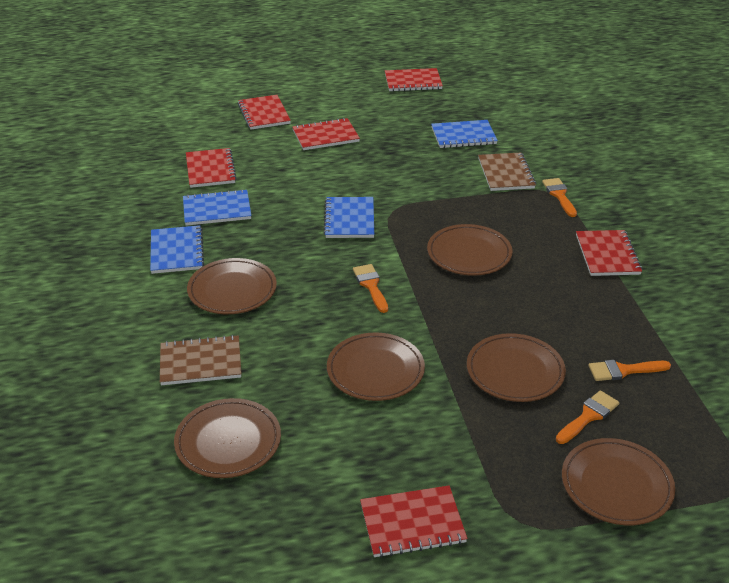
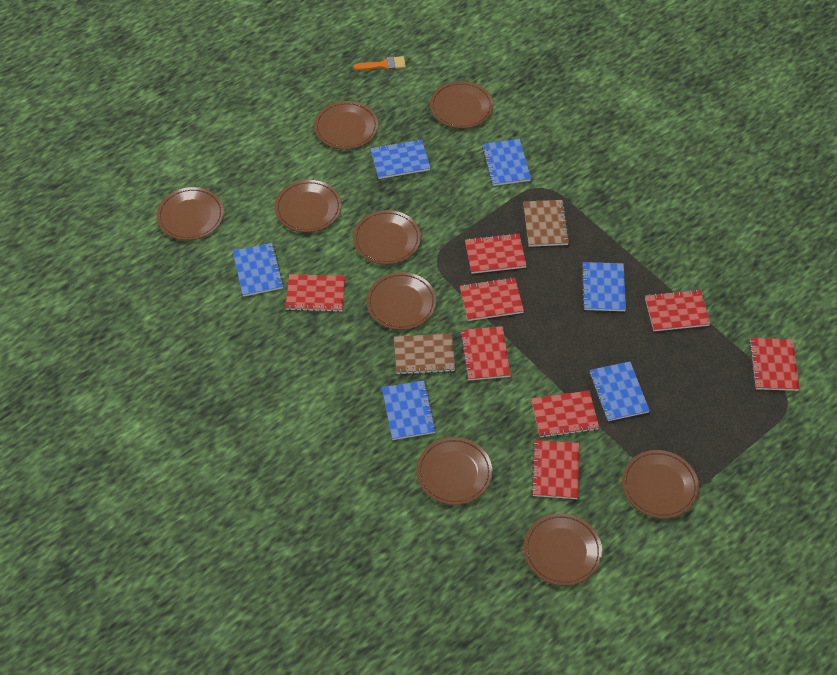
blue notebook: [150,225,204,274] [183,189,251,226] [323,197,374,238] [431,120,498,148] = 4 -> [233,243,284,297] [370,139,430,179] [382,381,436,440] [482,139,531,186] [581,262,626,311] [590,362,650,421] = 6
brown plate: [174,398,281,478] [187,258,277,314] [327,332,425,401] [427,224,513,276] [467,333,566,402] [562,438,675,525] = 6 -> [156,187,224,240] [275,180,342,233] [314,101,378,150] [353,210,421,265] [366,272,436,330] [416,437,492,505] [430,81,493,129] [523,513,602,586] [622,450,699,519] = 9
orange brush: [353,264,388,313] [542,178,577,217] [556,390,619,444] [589,360,671,381] = 4 -> [354,56,406,70] = 1
red notebook: [186,148,237,188] [238,95,291,130] [292,118,360,150] [360,485,468,558] [385,68,443,92] [576,230,642,276] = 6 -> [285,274,345,312] [460,277,524,321] [460,326,511,380] [465,233,527,274] [531,390,599,438] [531,440,579,499] [645,289,710,331] [749,338,800,391] = 8

